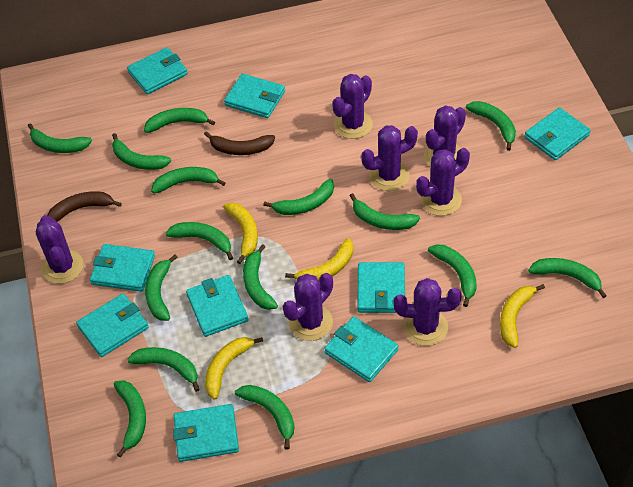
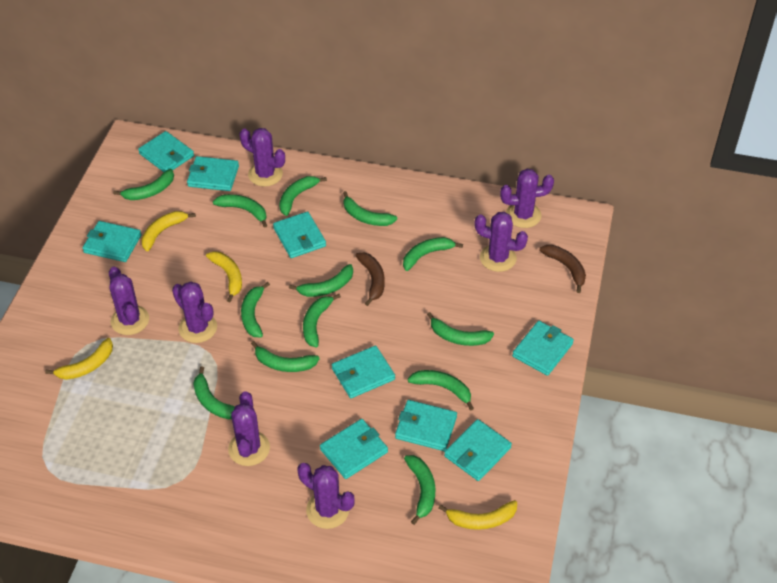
green banana: [28,123,92,153] [112,133,171,170] [114,380,146,457] [127,347,200,392] [144,108,215,133] [145,254,177,321] [151,167,226,193] [166,222,233,260] [235,385,295,450] [243,244,278,310] [263,179,334,215] [350,193,420,230] [428,244,477,307] [466,101,516,151] [528,258,607,298] = 15 -> [113,169,174,200] [193,367,235,419] [213,194,267,228] [241,282,270,337] [251,341,320,372] [279,176,327,216] [289,264,353,297] [303,294,341,348] [343,191,397,226] [403,237,463,271] [404,455,435,525] [408,370,474,411] [427,312,494,346] = 13

